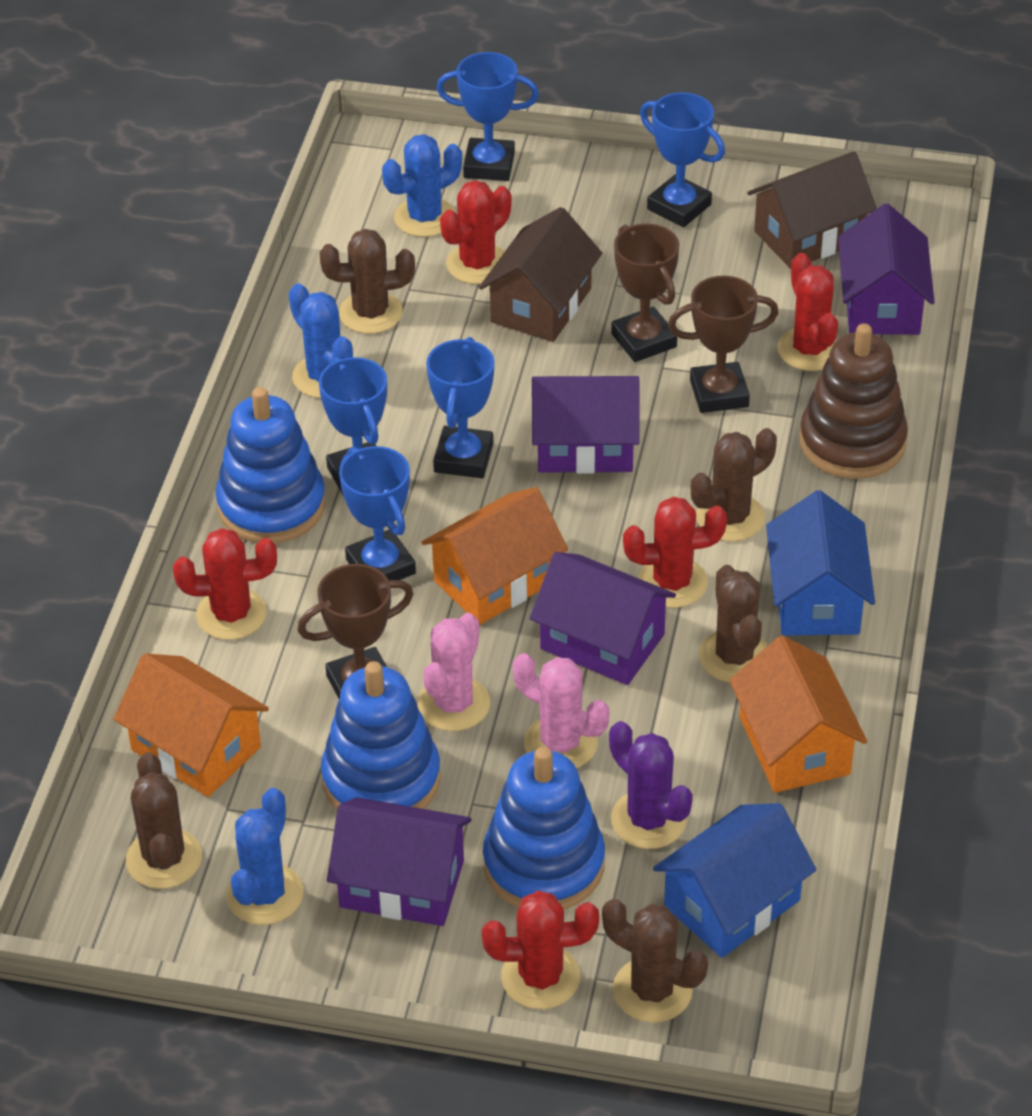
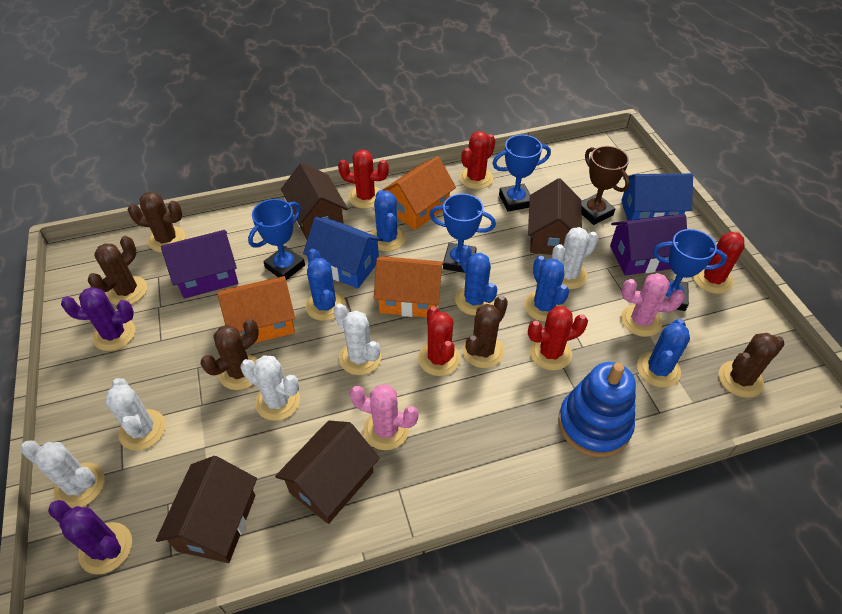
blue cactus: [226,788,303,925] [289,283,353,398] [382,134,462,237] = 3 -> [305,249,345,321] [371,190,406,251] [455,245,497,315] [524,256,569,322] [637,319,690,388] = 5
blue stacking toy: [216,387,326,543] [321,661,441,810] [483,747,605,910] = 3 -> [558,362,636,457] = 1
blue trophy: [319,357,387,497] [339,446,416,580] [426,337,494,478] [436,52,539,181] [640,92,725,227] = 5 -> [248,199,305,280] [430,194,496,273] [492,135,551,212] [653,229,727,311] = 4
brown house: [479,207,602,342] [747,151,877,269] = 2 -> [156,456,257,563] [275,421,380,524] [281,163,348,239] [528,178,582,255] = 4
brown stacking toy: [799,323,908,479] = 1 -> none = 0
brown trophy: [297,564,414,699] [611,223,679,362] [668,276,779,413] = 3 -> [581,146,630,225] = 1
purple cactus: [609,721,693,849] = 1 -> [48,500,132,575] [61,287,135,351] = 2
purple house: [327,797,472,926] [530,552,676,685] [532,376,640,474] [838,204,935,335] = 4 -> [161,230,238,299] [610,214,687,276] = 2
white cactus: none = 0 -> [21,440,105,508] [105,378,166,451] [241,355,300,421] [334,303,381,375] [552,227,598,289] = 5

